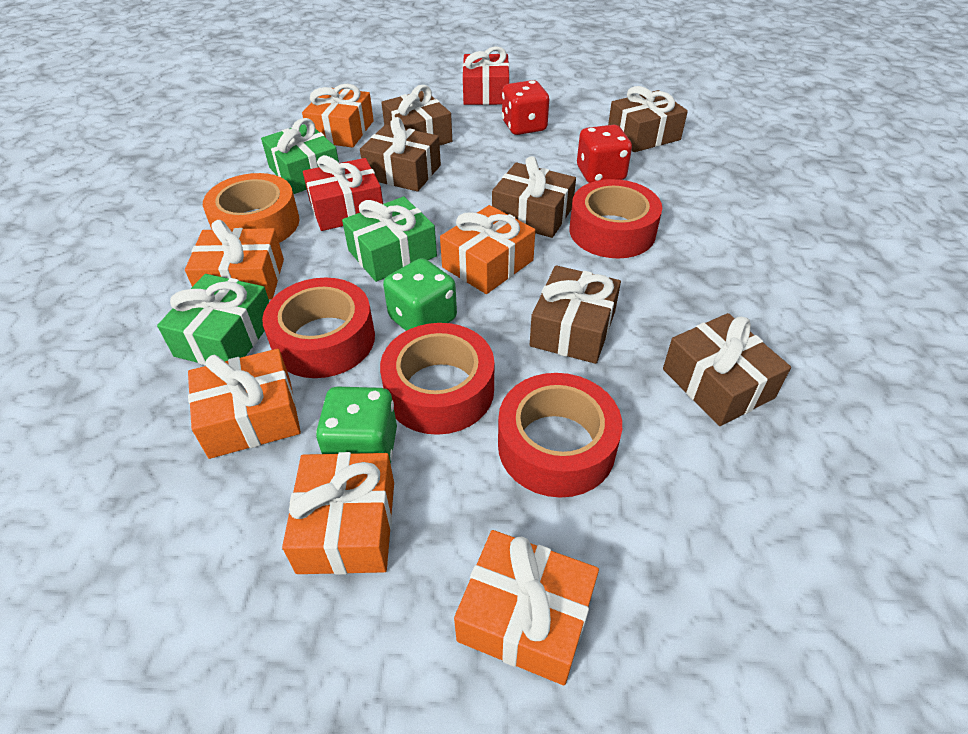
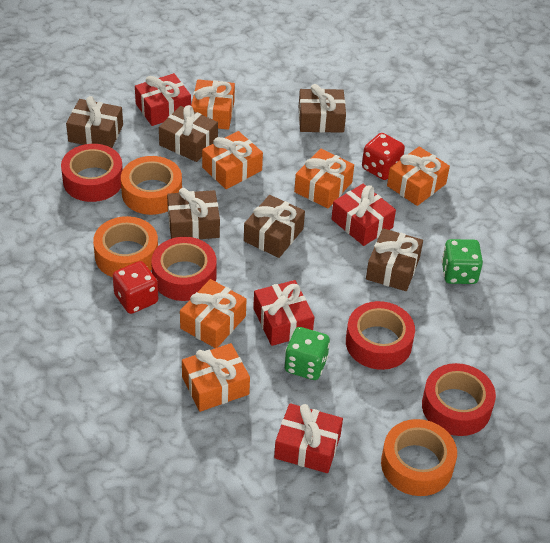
green gift: [157,274,269,365] [261,118,339,194] [342,197,437,282] = 3 -> none = 0
orange tape: [203,173,300,243] = 1 -> [93,216,158,277] [121,156,182,215] [381,419,457,496] = 3
red gift: [303,155,383,231] [463,46,509,105] = 2 -> [135,73,191,126] [253,280,314,346] [274,403,343,473] [331,184,396,246] = 4

